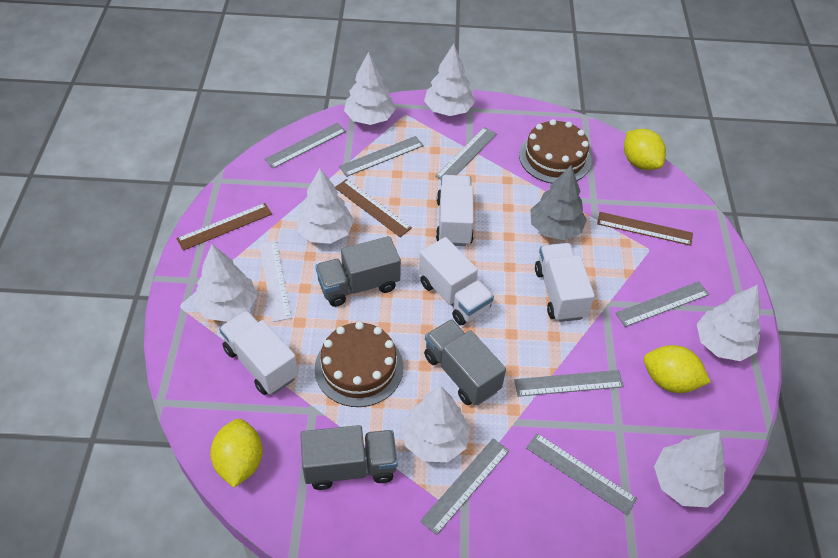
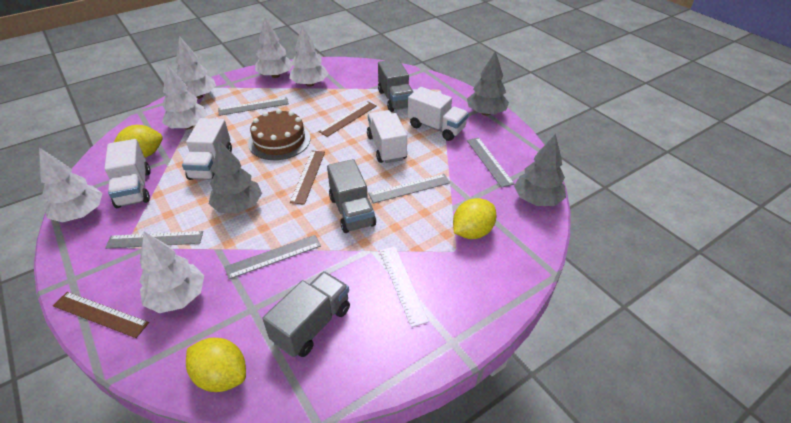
brown cake: [314,322,403,407] [519,119,592,184] = 2 -> [248,109,310,160] = 1
grey ruler: [264,123,346,168] [339,136,424,177] [420,438,509,535] [435,127,497,180] [514,370,624,397] [526,433,637,515] [616,281,709,327] = 7 -> [105,231,203,249] [218,97,289,116] [225,235,321,279] [369,174,450,203] [467,138,514,188] = 5
grey tree: [531,165,587,240] = 1 -> [209,140,262,213] [467,51,509,116] [514,134,566,206] = 3
white tree: [194,244,257,322] [297,168,354,244] [344,52,395,125] [402,386,470,462] [424,44,475,116] [654,432,726,507] [697,285,761,361] = 7 -> [39,148,102,222] [139,232,204,313] [162,64,208,129] [176,36,216,99] [255,17,293,78] [289,25,328,87] = 6

